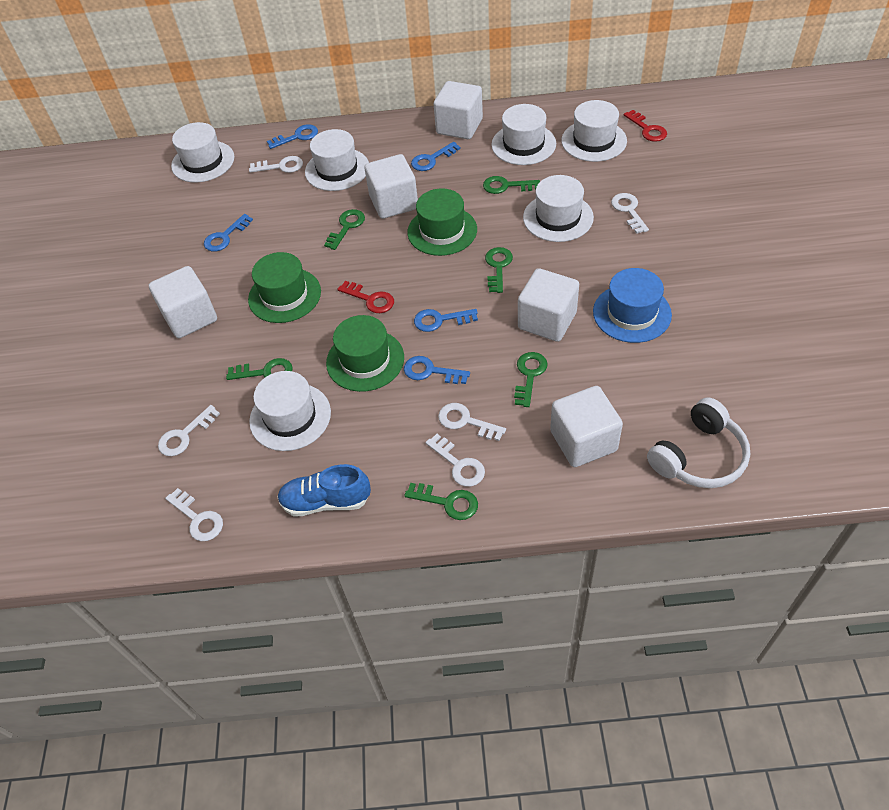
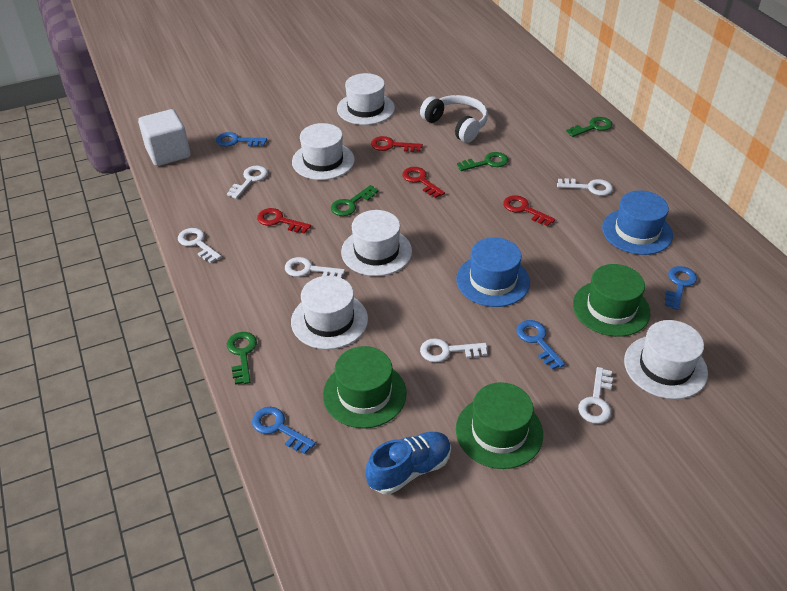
blue hat: [593,268,672,343] = 1 -> [456,237,530,307] [602,190,673,255] = 2
blue key: [204,214,253,252] [267,124,318,149] [404,356,470,384] [411,142,460,171] [414,309,478,332] = 5 -> [216,132,267,147] [252,407,316,454] [516,320,565,370] [665,266,697,310] = 4
green key: [226,358,293,380] [324,209,365,250] [404,483,478,520] [483,176,540,194] [485,247,513,293] [514,352,548,407] = 6 -> [227,332,257,385] [331,185,378,216] [457,152,508,171] [566,117,613,137] = 4
red key: [337,281,394,313] [624,110,667,142] = 2 -> [257,208,311,234] [371,136,423,152] [402,167,445,198] [503,195,555,226] = 4
white cube: [149,266,217,338] [364,154,418,219] [434,81,483,139] [518,268,579,342] [550,386,623,467] = 5 -> [138,109,191,166] = 1
white hat: [171,122,234,183] [249,371,331,451] [305,129,369,191] [491,104,556,165] [523,175,594,242] [561,100,627,162] = 6 -> [291,276,368,350] [292,123,355,180] [337,73,395,125] [341,210,412,276] [624,320,708,399] = 5

